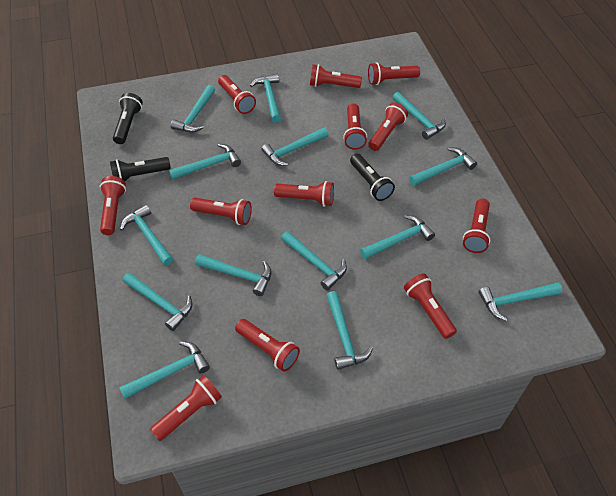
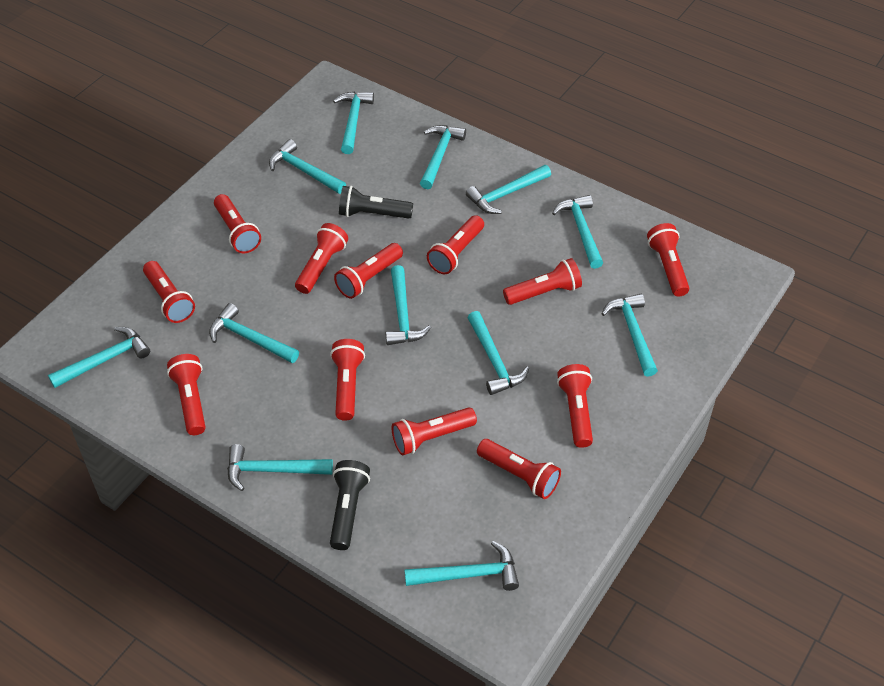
black flashlight: [110,157,171,181] [113,93,143,144] [350,154,395,201] = 3 -> [330,460,370,550] [339,186,413,219] = 2
turquoise hammer: [119,341,210,399] [120,205,173,266] [123,272,192,331] [169,144,241,180] [171,85,215,132] [195,254,271,296] [250,73,281,123] [261,128,328,166] [281,231,347,290] [326,291,373,370] [360,215,435,259] [392,92,446,140] [409,147,477,186] [478,282,562,321] = 14 -> [48,327,150,388] [209,303,299,363] [227,444,333,491] [269,139,346,194] [333,92,374,154] [385,265,431,345] [405,541,519,591] [420,125,466,189] [466,165,551,214] [467,311,529,395] [552,195,603,269] [601,294,658,377] = 12

